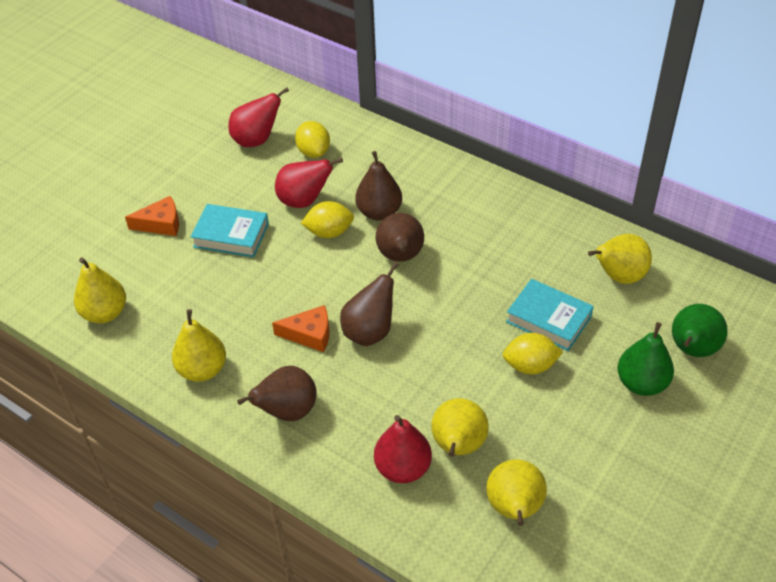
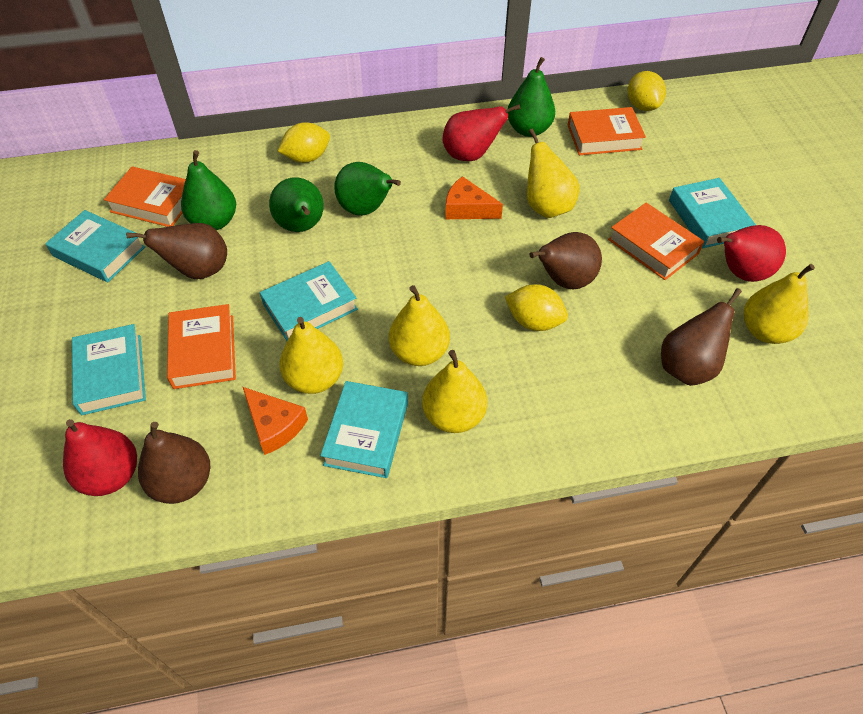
green pear: [618,322,674,396] [672,304,728,357] = 2 -> [181,150,236,230] [269,177,324,232] [334,162,401,216] [508,57,555,137] = 4
orange book: none = 0 -> [104,167,186,227] [167,304,236,389] [568,107,646,155] [608,203,704,280] = 4
turquoise book: [190,204,269,258] [506,279,594,351] = 2 -> [45,210,145,282] [72,324,146,415] [260,261,358,341] [320,381,408,478] [669,178,756,248] = 5

